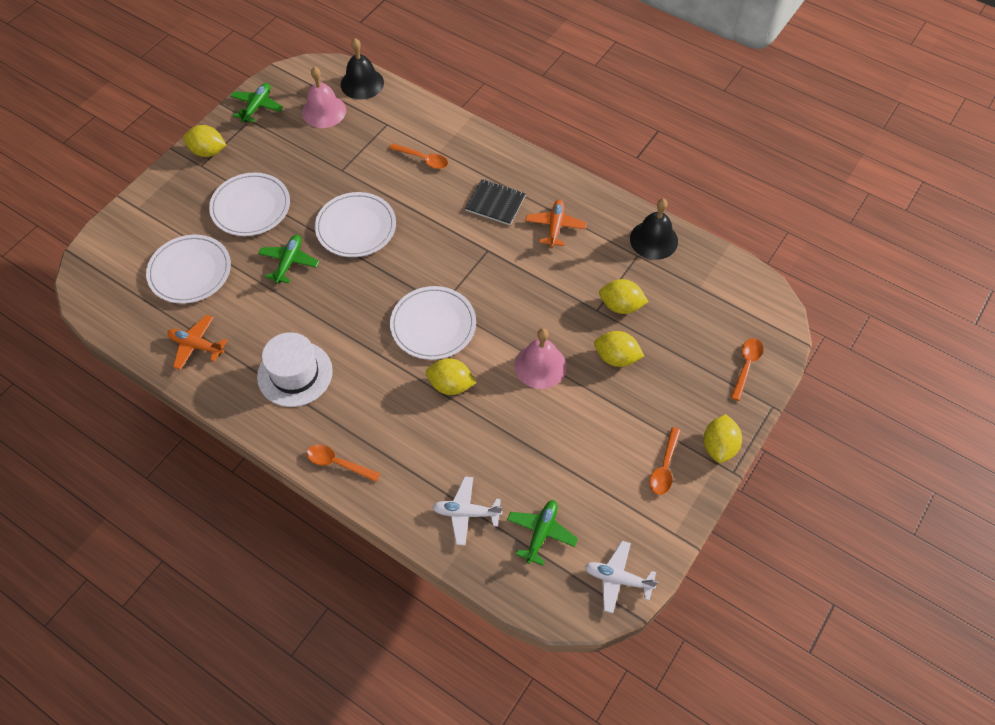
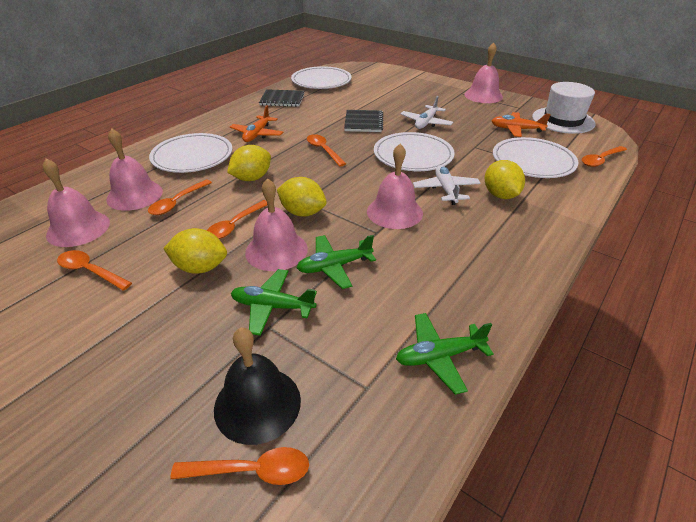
black bell: [341,38,384,100] [630,199,678,260] = 2 -> [214,328,301,445] = 1
black notebook: [465,179,526,225] = 1 -> [259,89,304,107] [344,110,383,132] = 2
orange spoon: [307,445,380,482] [389,143,448,169] [650,427,681,495] [731,338,763,401] = 4 -> [57,250,132,290] [148,180,212,215] [170,447,309,485] [207,200,267,239] [307,134,346,167] [582,146,627,167] = 6
pink bell: [302,66,346,128] [514,328,567,389] = 2 -> [43,158,110,247] [106,129,163,211] [245,178,308,271] [367,144,423,229] [464,42,503,103] = 5
yellow lemon: [183,125,226,157] [426,359,476,395] [594,331,644,367] [599,279,648,314] [703,414,742,463] = 5 -> [163,228,227,274] [227,145,271,181] [277,177,327,217] [485,160,525,199] = 4

